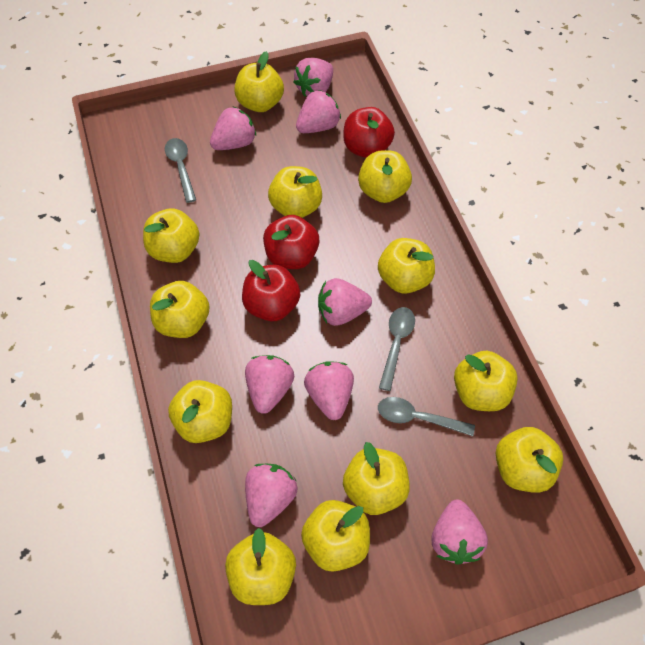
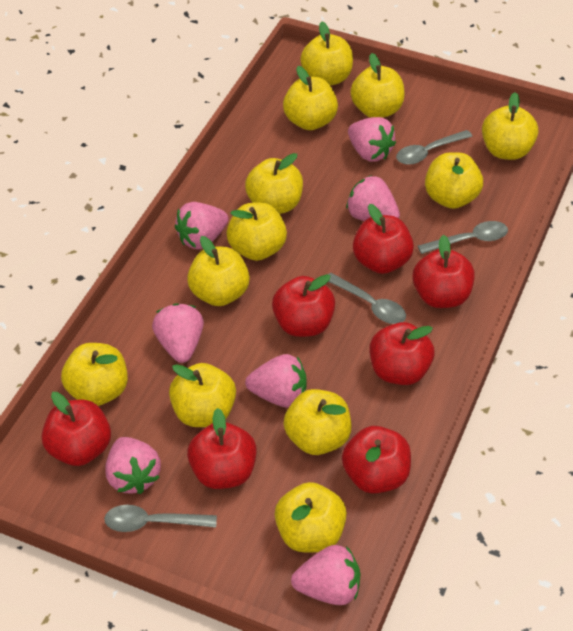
grey spoon: [165,138,196,203] [378,397,475,436] [379,307,415,391] = 3 -> [104,505,217,532] [328,273,406,324] [396,130,473,165] [418,221,508,254] = 4
pink strawberry: [210,106,256,150] [245,355,294,414] [245,464,297,527] [294,58,333,97] [296,90,341,133] [304,362,354,420] [318,278,372,326] [431,499,488,565] = 8 -> [105,437,161,494] [152,303,204,363] [175,202,228,250] [245,354,307,408] [291,545,360,605] [346,175,400,221] [348,117,396,162] = 7
red apple: [242,260,300,321] [263,215,319,269] [343,107,395,158] = 3 -> [42,392,111,466] [187,408,257,489] [272,274,335,337] [342,426,411,494] [353,204,414,274] [370,322,434,385] [413,235,475,308] = 7

